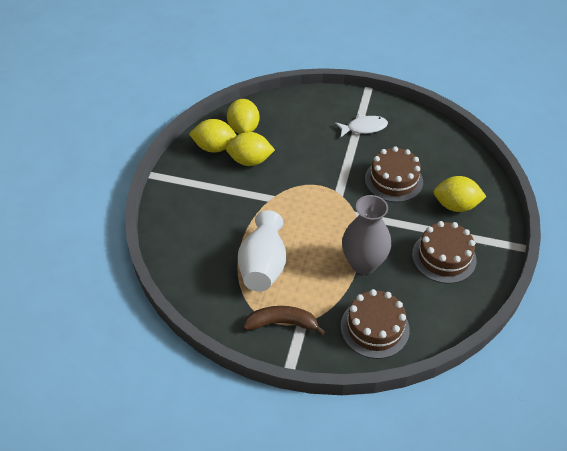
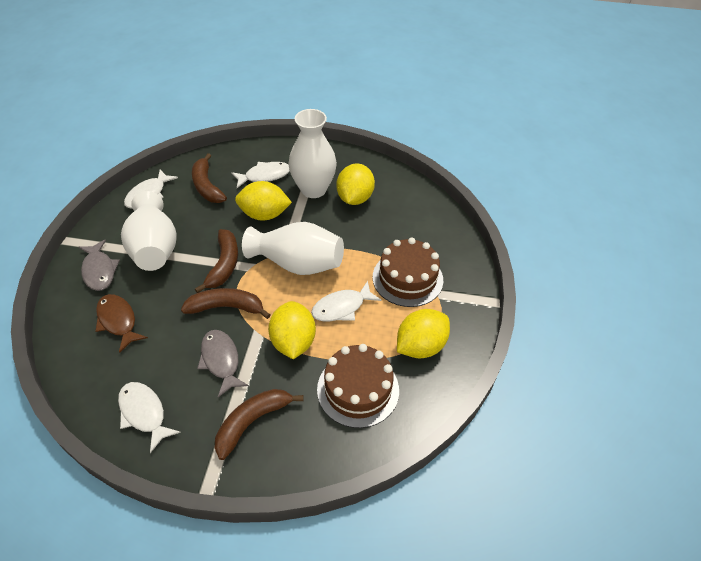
brown banana: [243,306,326,335] = 1 -> [181,288,270,319] [192,153,227,203] [195,229,238,293] [215,389,304,460] = 4
brown cake: [341,289,410,359] [365,146,423,202] [412,221,477,283] = 3 -> [317,344,399,428] [373,238,443,307] = 2
brown fish: none = 0 -> [95,294,148,353] = 1
grey fish: none = 0 -> [79,239,120,291] [197,330,249,397] = 2
grey vase: [342,195,391,274] = 1 -> none = 0
white fish: [335,114,388,137] = 1 -> [118,382,181,453] [124,170,178,209] [231,162,290,188] [311,281,381,321] = 4
white vase: [238,210,286,292] = 1 -> [121,191,177,271] [242,222,344,275] [288,109,337,198] = 3

